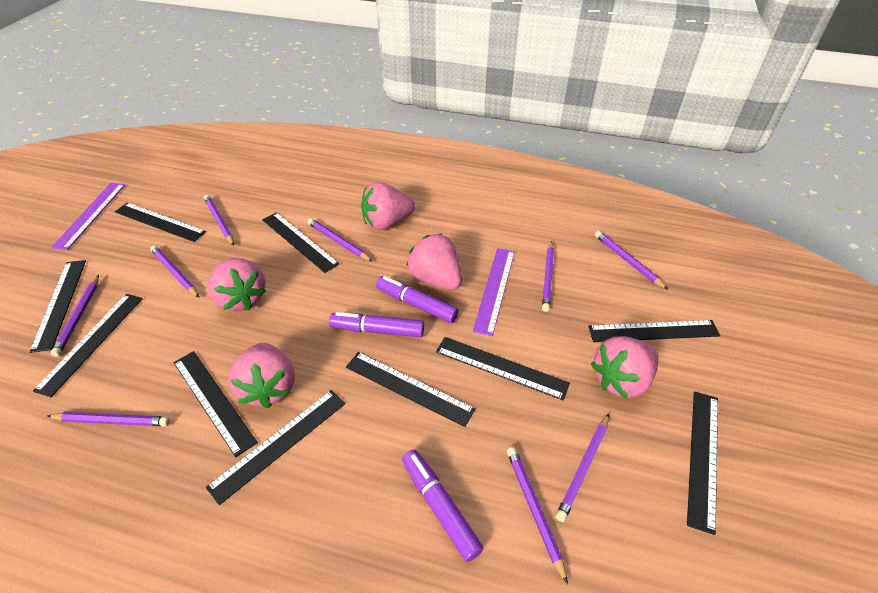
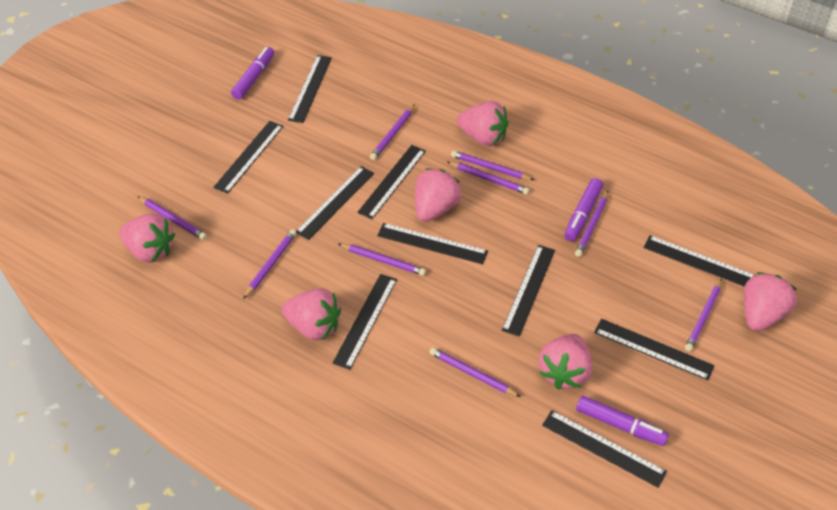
pink strawberry: [208,258,266,311] [228,343,295,408] [361,182,415,230] [407,233,462,290] [591,336,659,399] = 5 -> [119,213,175,263] [281,288,341,341] [415,168,461,222] [457,101,509,146] [539,334,592,389] [744,272,797,331] = 6
purple ruler: [51,183,125,250] [473,248,515,336] = 2 -> none = 0

